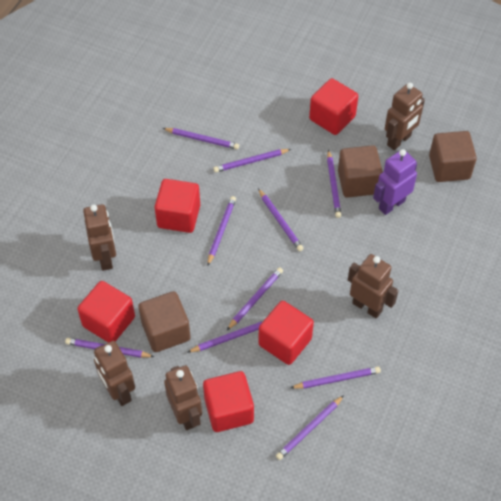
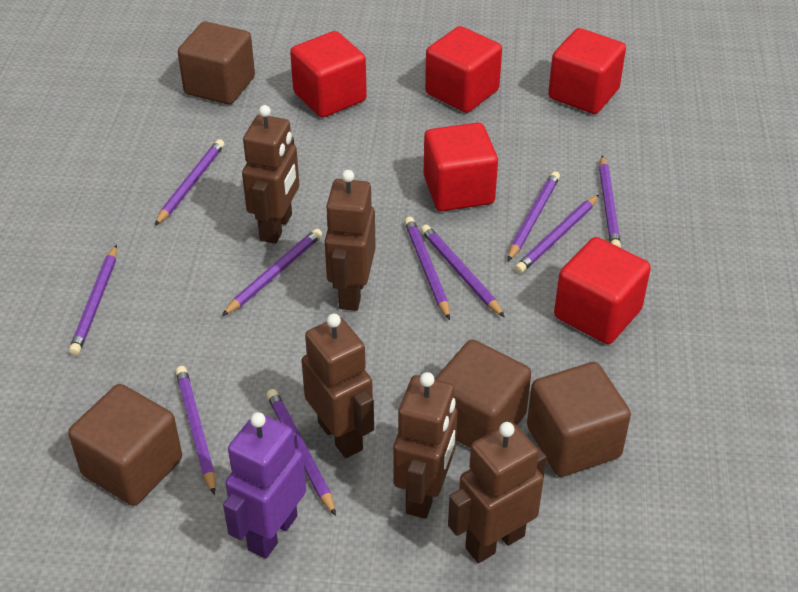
brown cube: [138,291,191,352] [338,145,383,198] [429,131,477,182] = 3 -> [68,384,182,506] [178,22,255,105] [435,339,531,448] [527,362,631,477] = 4

